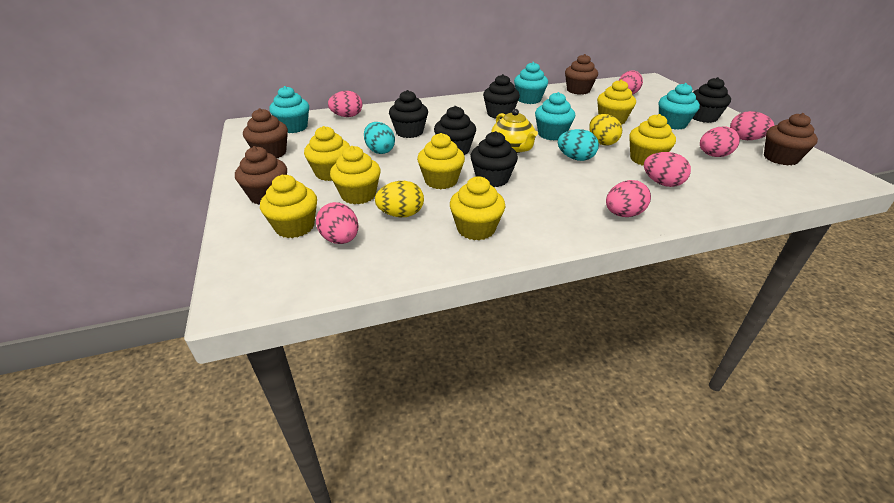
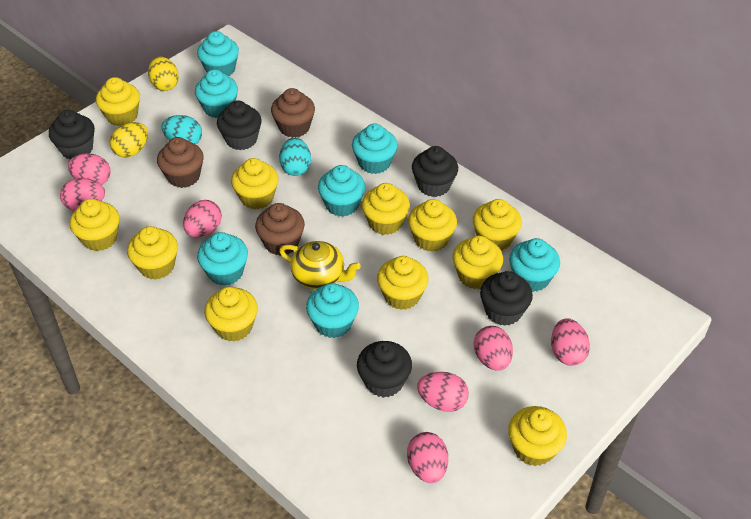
brown cupcake: [235,146,287,205] [243,108,288,158] [565,54,598,95] [764,113,818,165] = 4 -> [157,137,204,188] [255,203,305,256] [271,88,315,138] = 3
turquoise cupcake: [269,86,309,133] [514,62,548,104] [535,92,575,140] [659,83,700,130] = 4 -> [195,69,238,118] [197,31,239,76] [197,232,248,286] [306,283,359,338] [318,165,365,217] [352,123,397,174] [509,238,560,292] = 7
yellow cupcake: [260,175,317,238] [304,126,350,181] [330,146,381,204] [417,133,465,189] [450,176,505,240] [597,79,636,125] [629,114,676,166] = 7 -> [70,199,120,251] [96,77,140,126] [127,226,178,280] [204,287,258,342] [231,158,279,210] [362,183,410,235] [377,256,429,310] [408,199,457,252] [453,236,503,289] [473,199,522,250] [508,406,567,466] = 11

